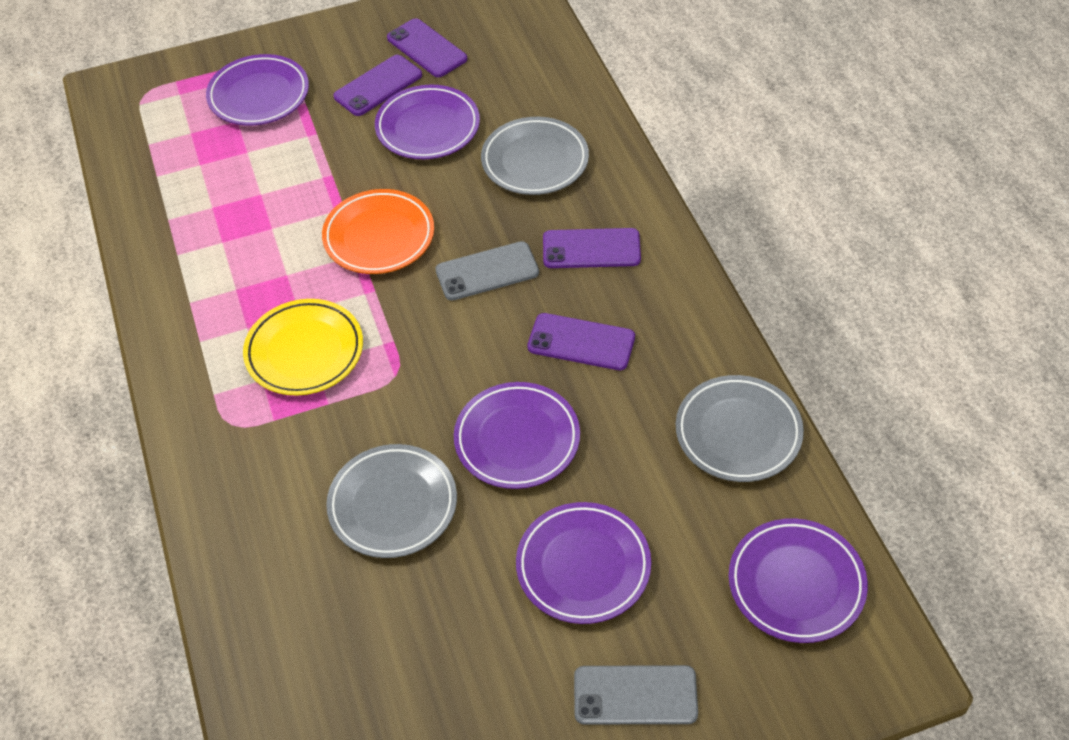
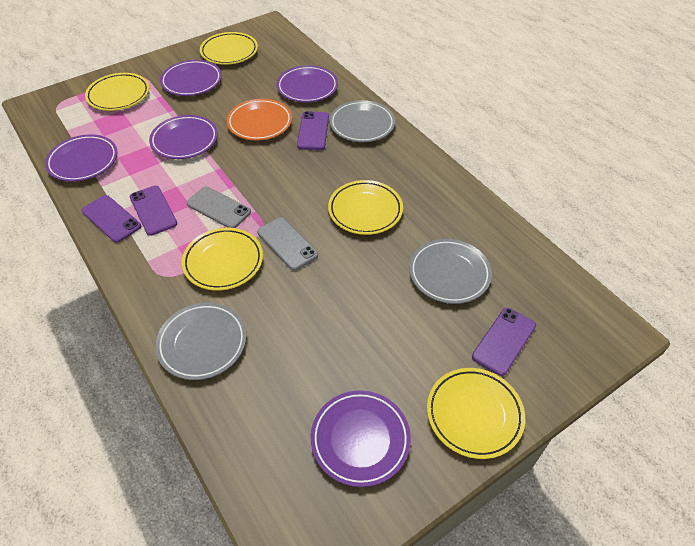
yellow plate: [243,299,363,396] = 1 -> [85,73,149,111] [182,228,263,290] [200,32,258,65] [328,180,403,235] [427,368,525,459] = 5

